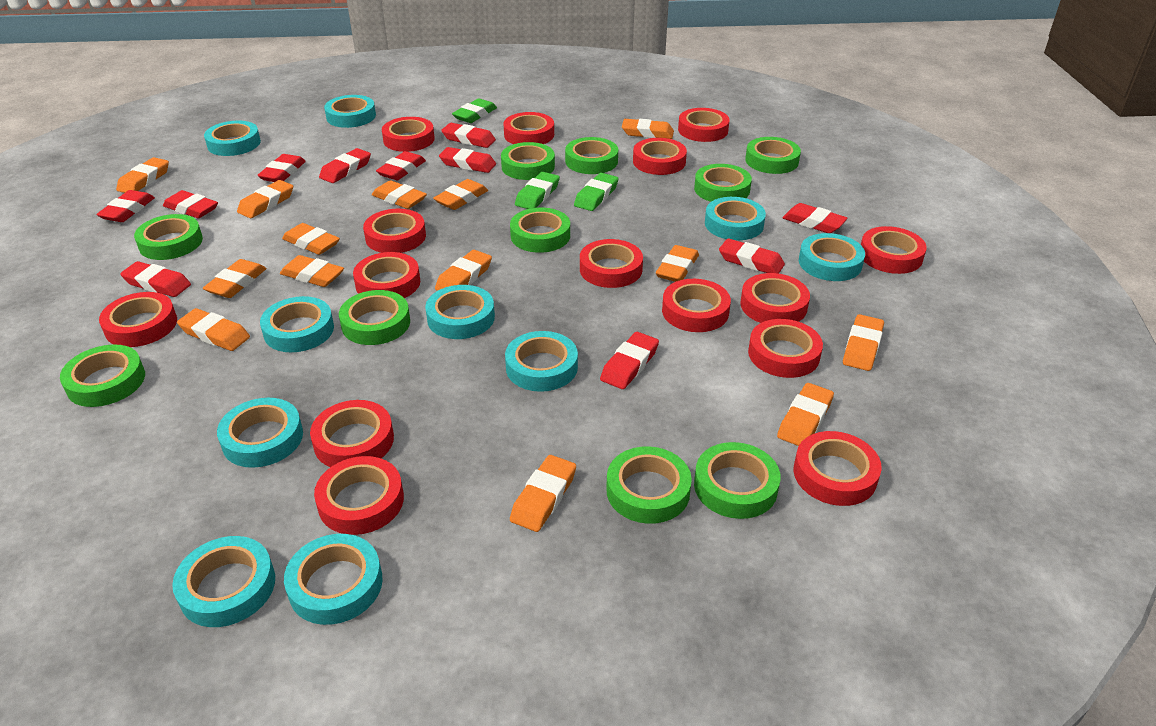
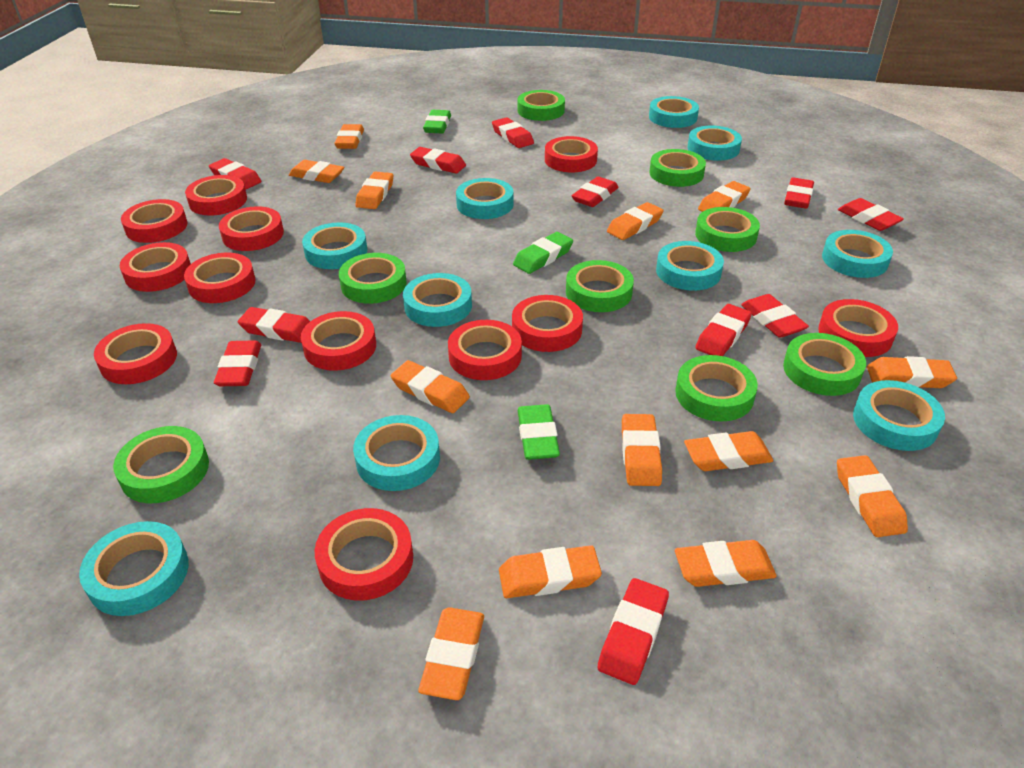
green tape: [60,345,145,407] [134,214,203,260] [339,290,410,345] [501,142,555,180] [510,208,570,253] [565,137,618,174] [606,446,692,524] [694,164,752,202] [694,442,781,519] [745,137,801,174] = 10 -> [113,426,209,503] [339,253,407,304] [517,90,565,121] [566,260,634,312] [649,149,706,187] [675,355,758,421] [695,207,760,252] [783,333,866,396] = 8
orange eraser: [116,157,169,193] [177,308,250,351] [203,259,267,298] [237,180,293,218] [280,255,344,287] [282,223,340,255] [372,180,427,209] [433,179,488,210] [435,250,492,291] [510,455,576,532] [622,119,674,139] [656,245,699,282] [777,383,834,446] [843,314,884,371] = 14 -> [289,160,344,183] [335,124,364,149] [355,171,393,209] [391,360,470,413] [418,607,484,700] [499,545,602,598] [607,202,664,240] [622,414,662,486] [675,540,777,587] [684,431,773,471] [698,181,751,212] [837,455,908,537] [867,356,957,388] = 13
red tape: [99,292,177,347] [310,400,394,467] [314,456,404,535] [353,252,420,298] [363,209,426,253] [382,117,435,152] [503,112,554,144] [580,239,643,288] [633,138,687,175] [662,279,731,332] [678,108,730,142] [740,273,810,323] [748,319,823,378] [794,431,882,506] [861,226,927,274] = 15 -> [94,323,177,384] [120,242,191,292] [121,199,188,243] [184,253,256,303] [185,175,247,216] [219,206,284,251] [301,311,376,371] [315,508,413,601] [448,320,522,380] [512,295,583,352] [545,136,598,172] [818,299,898,357] = 12

